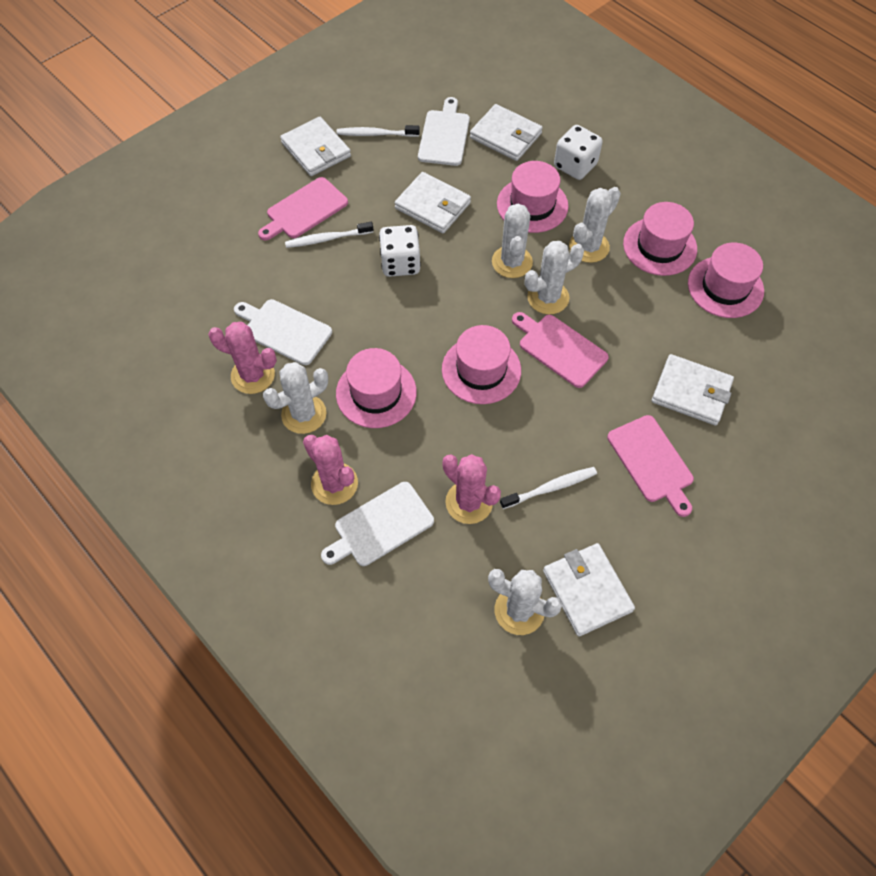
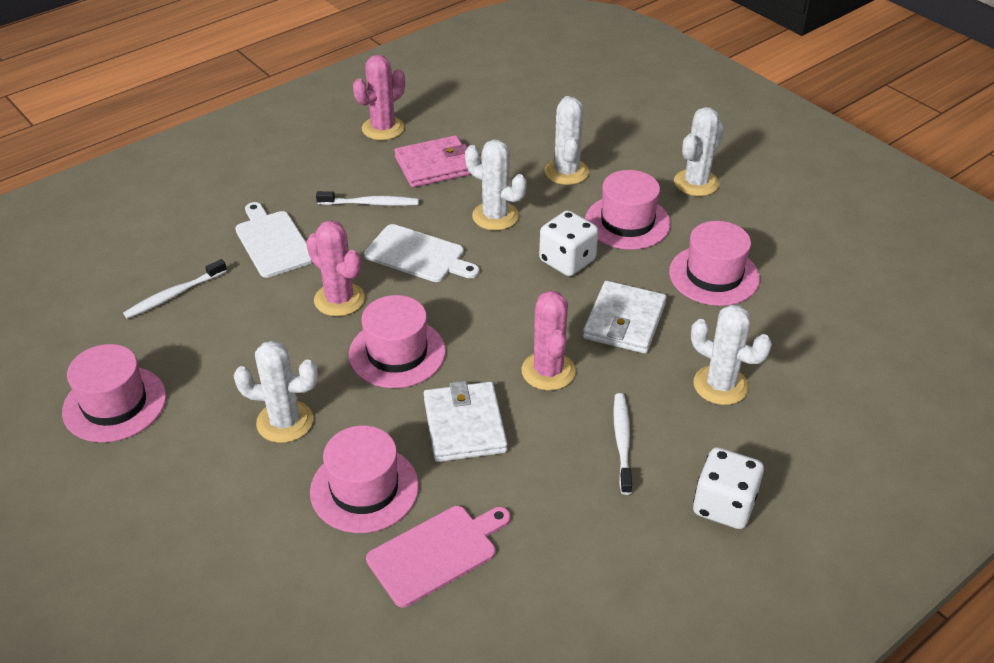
pink cutting board: [258,177,348,240] [512,312,609,388] [607,415,694,517] = 3 -> [366,506,511,607] = 1
pink wallet: none = 0 -> [394,135,471,187] = 1
white cutting board: [234,299,332,365] [321,482,434,566] [418,97,470,166] = 3 -> [235,202,313,278] [364,224,480,282] = 2
white wallet: [280,117,351,176] [394,172,471,234] [470,104,543,161] [543,543,635,637] [652,354,734,425] = 5 -> [424,381,508,462] [583,281,667,354] = 2

